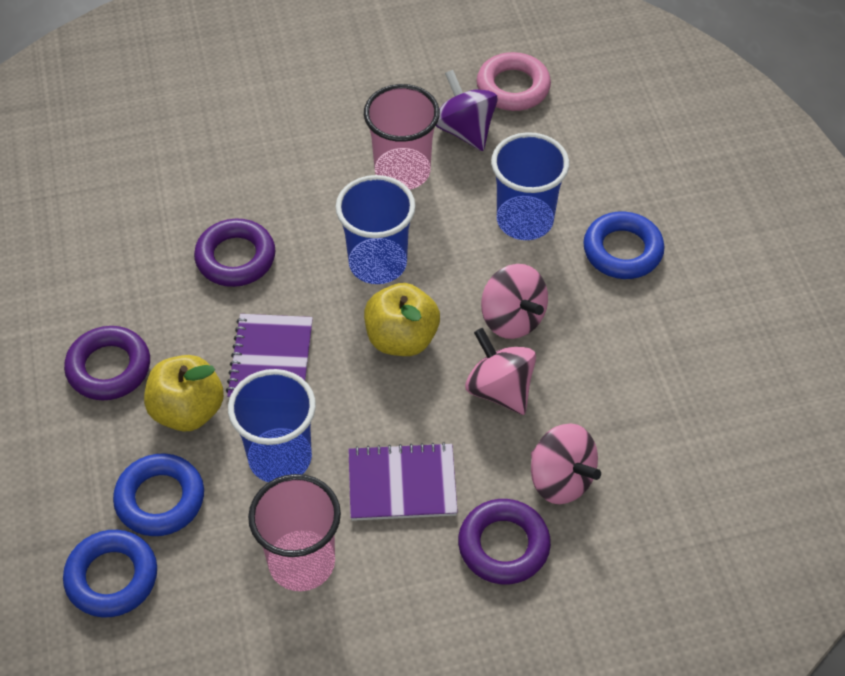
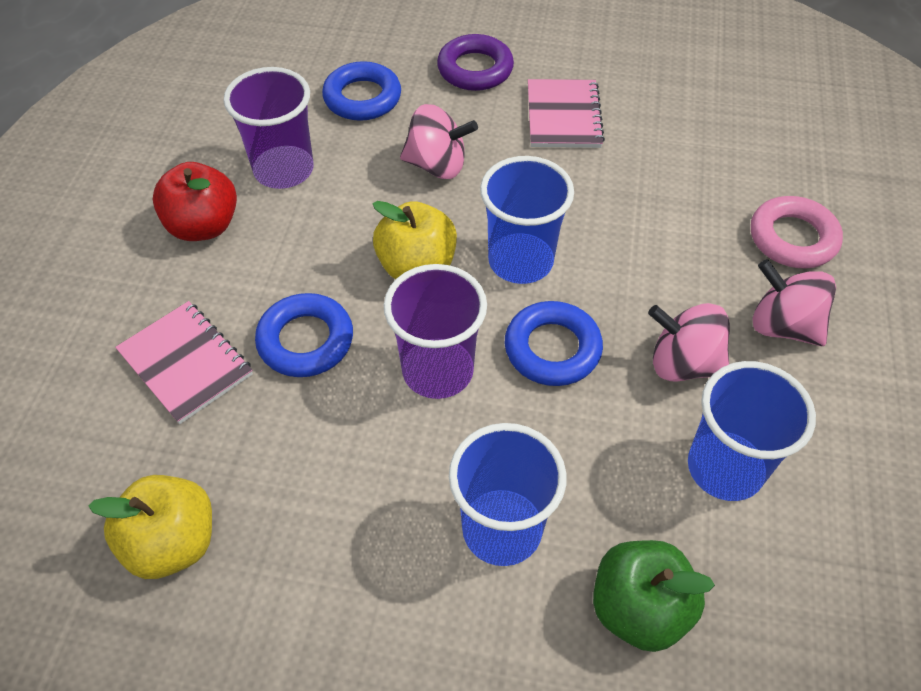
green apple: none = 0 -> [593,540,715,652] = 1
pink cup: [248,474,341,591] [364,84,440,190] = 2 -> none = 0
pink notebook: none = 0 -> [115,301,253,424] [528,79,605,148] = 2
purple cup: none = 0 -> [224,67,314,189] [384,264,487,399] = 2
purple notebook: [226,314,313,399] [348,442,458,521] = 2 -> none = 0
purple ring: [64,326,150,400] [194,219,275,287] [458,499,551,584] = 3 -> [437,34,514,91] = 1
purple spinning top: [436,70,498,151] = 1 -> none = 0
red apple: none = 0 -> [153,162,237,241] = 1

